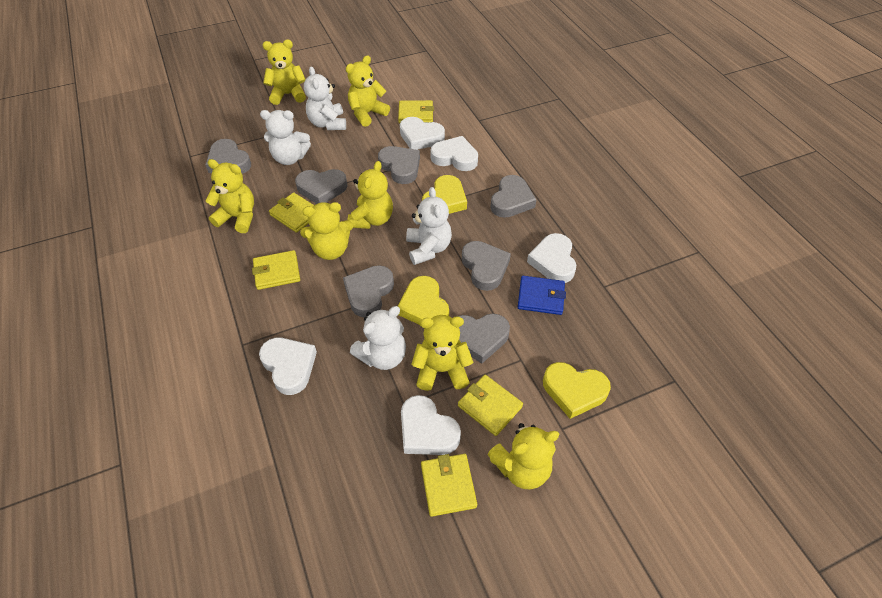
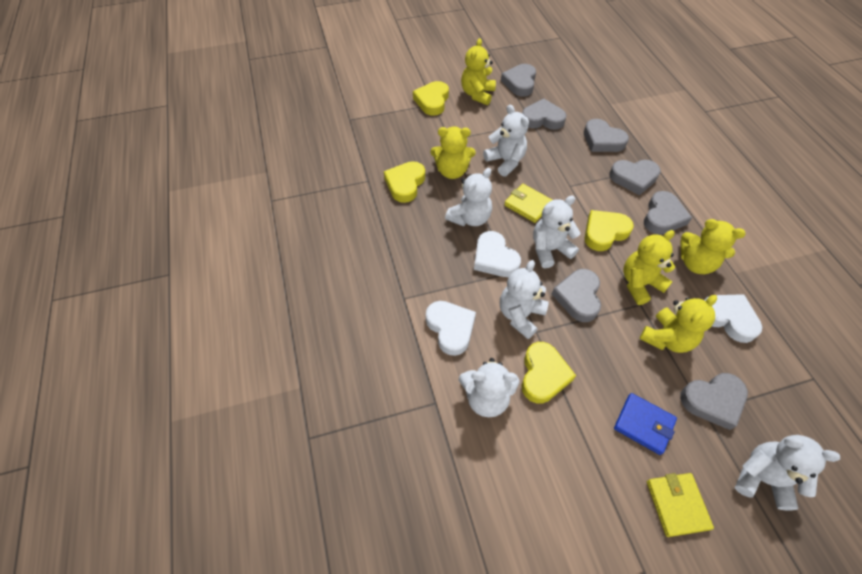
white heart: [259,338,317,395] [400,117,445,150] [401,395,461,455] [430,136,478,171] [527,233,576,283] = 5 -> [426,301,476,356] [474,231,521,277] [705,294,762,343] = 3
white teddy bear: [260,110,311,165] [304,66,346,130] [350,306,406,370] [406,187,452,265] = 4 -> [445,168,492,227] [459,358,520,417] [483,104,529,177] [500,260,549,339] [533,195,581,268] [735,435,840,510] = 6
yellow heart: [398,276,449,325] [422,175,467,214] [543,362,611,419] = 3 -> [384,161,425,203] [413,81,449,116] [521,342,576,404] [585,210,634,251] = 4
yellow teddy bear: [205,159,254,233] [263,40,306,105] [300,202,353,260] [346,56,390,127] [348,161,393,229] [411,315,474,391] [487,423,559,489] = 7 -> [430,127,476,179] [461,38,496,105] [623,230,675,305] [640,295,717,353] [680,219,746,274] = 5
yellow wallet: [252,250,300,290] [269,192,314,233] [398,100,434,123] [421,454,477,517] [458,375,523,436] = 5 -> [504,184,552,223] [647,473,714,537] = 2

